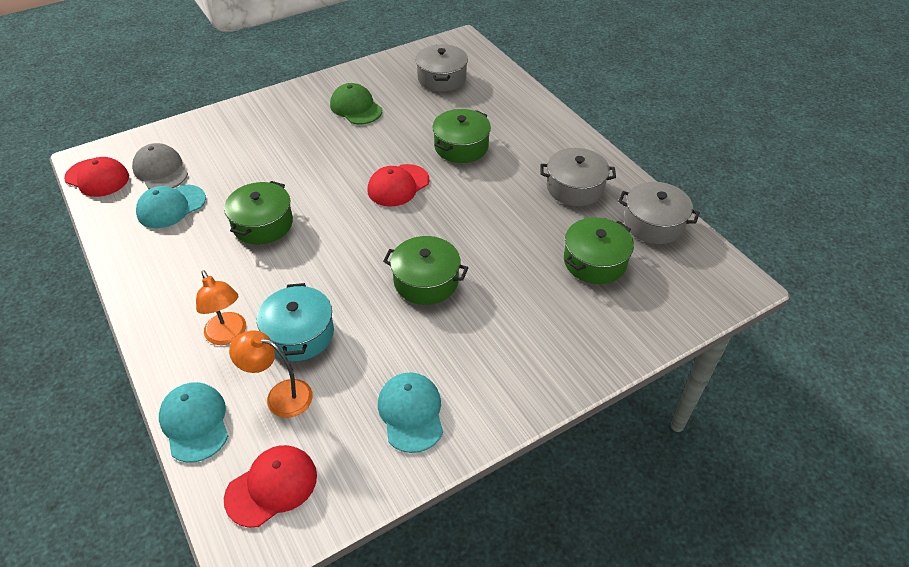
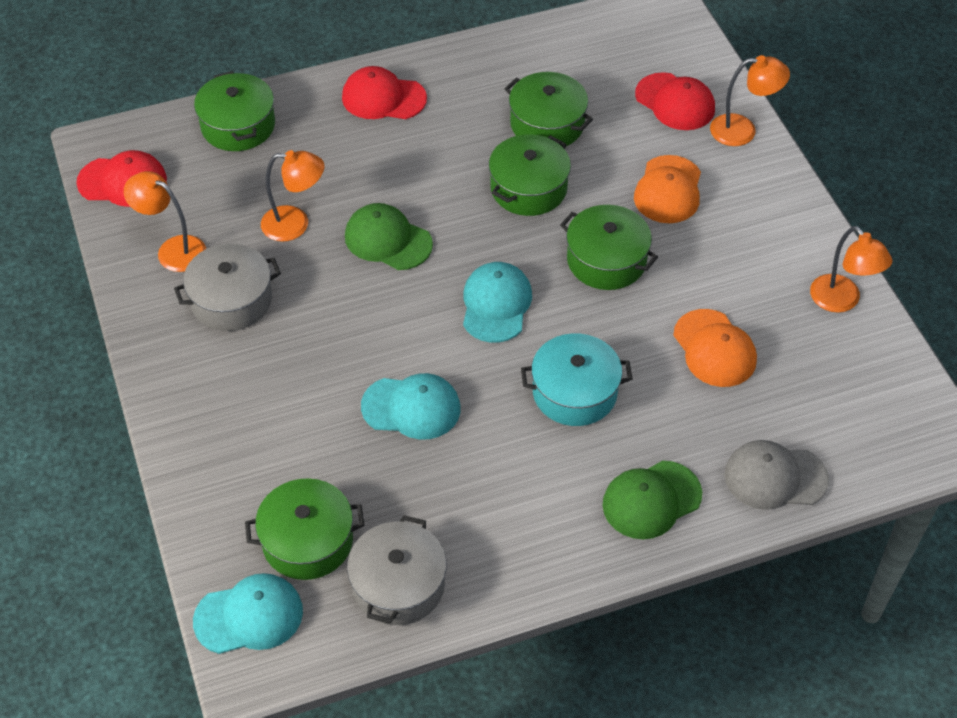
green cap: [330,83,382,124] = 1 -> [345,203,433,270] [602,460,702,539] = 2
green pot: [224,181,293,245] [383,236,468,305] [432,109,491,163] [564,217,634,284] = 4 -> [194,71,275,151] [245,478,364,580] [489,134,571,216] [505,72,593,146] [560,205,658,290] = 5
grey pot: [415,44,468,92] [540,148,616,206] [618,182,700,244] = 3 -> [174,243,281,331] [347,515,447,625] = 2
orange cap: none = 0 -> [634,155,701,223] [673,309,757,387] = 2
orange lamp: [196,270,246,345] [229,330,313,418] = 2 -> [124,171,206,272] [261,150,324,242] [710,55,790,146] [810,226,892,313] = 4

